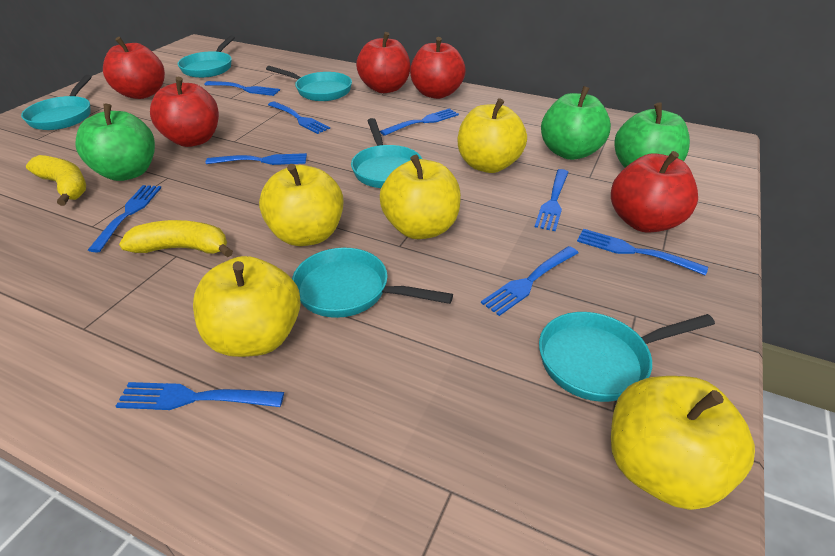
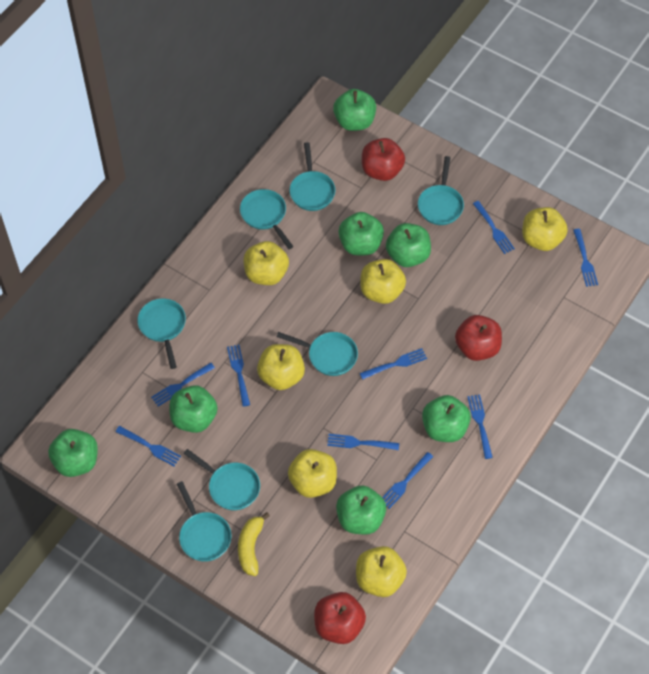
green apple: [76,104,155,181] [541,86,611,160] [614,103,690,168] = 3 -> [48,429,98,477] [169,385,218,433] [333,89,376,131] [336,485,386,535] [338,212,384,255] [386,223,431,267] [422,395,471,442] = 7
red apple: [103,37,165,99] [150,77,219,147] [356,32,410,93] [410,37,466,99] [611,151,698,232] = 5 -> [314,592,366,644] [362,138,405,181] [455,315,502,361] = 3
turquoise pan: [21,75,92,130] [178,35,235,78] [266,66,352,101] [292,248,453,318] [351,118,422,188] [539,312,715,402] = 6 -> [137,298,186,369] [177,481,231,562] [183,449,260,510] [240,189,294,249] [277,332,358,376] [290,142,335,211] [418,156,464,225] = 7
yellow apple: [193,256,301,357] [259,164,343,246] [380,155,461,239] [458,98,527,173] [611,376,755,510] = 5 -> [244,241,289,285] [257,344,305,390] [288,449,337,498] [356,546,407,597] [360,259,406,304] [522,207,568,251] = 6
yellow banana: [26,155,86,206] [119,220,233,257] = 2 -> [238,512,270,576] = 1

